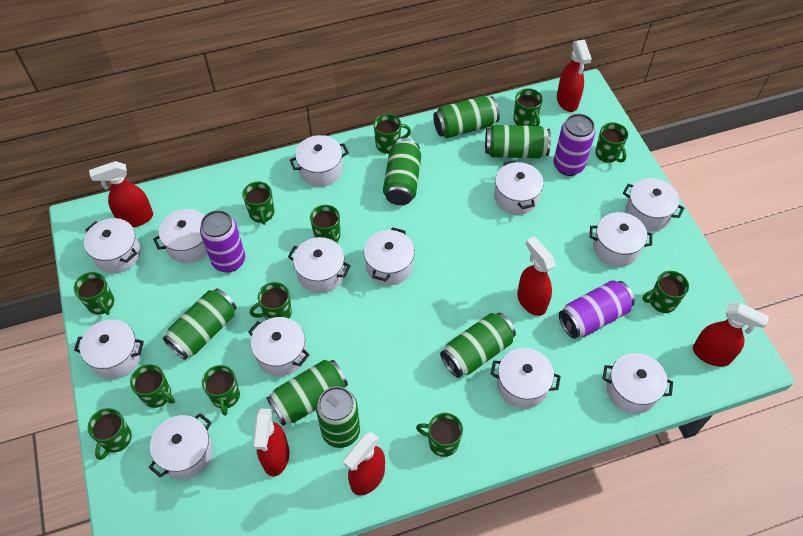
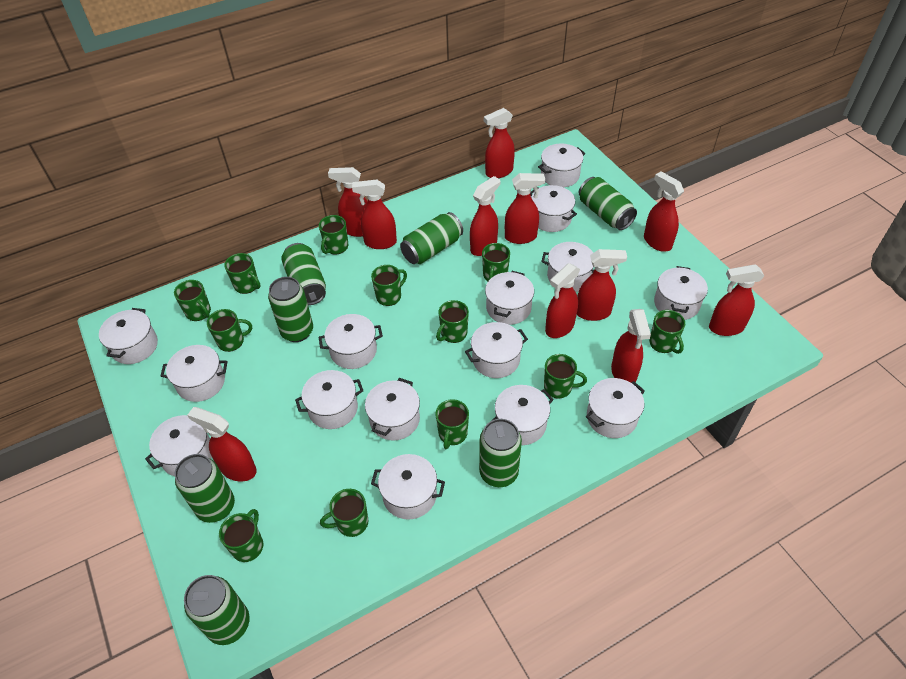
purple can: [200,210,245,272] [554,114,595,176] [559,280,635,339] = 3 -> none = 0
red spray bottle: [89,161,153,227] [253,409,289,476] [343,432,385,495] [517,237,555,316] [557,40,592,112] [693,303,769,367] = 6 -> [187,407,257,482] [328,167,368,237] [352,179,397,249] [470,176,500,256] [484,108,515,178] [505,173,545,244] [545,263,580,338] [577,249,627,321] [611,309,651,383] [644,171,684,252] [709,264,764,336] = 11
white pot: [74,319,144,379] [84,218,141,273] [149,413,213,479] [153,209,208,263] [248,317,309,376] [288,237,351,293] [290,135,349,187] [364,227,415,286] [491,348,561,409] [494,160,544,215] [590,212,652,267] [603,353,673,414] [623,178,684,231] = 13 -> [99,308,158,364] [145,415,212,476] [161,345,228,402] [295,370,363,429] [319,314,383,369] [365,378,420,440] [371,454,445,520] [465,322,528,378] [485,271,534,325] [491,385,554,445] [530,185,577,232] [538,144,586,187] [541,242,594,292] [586,378,645,438] [654,266,708,320] = 15

